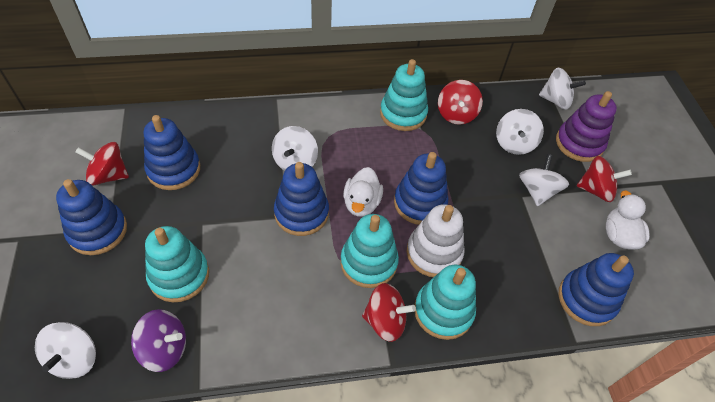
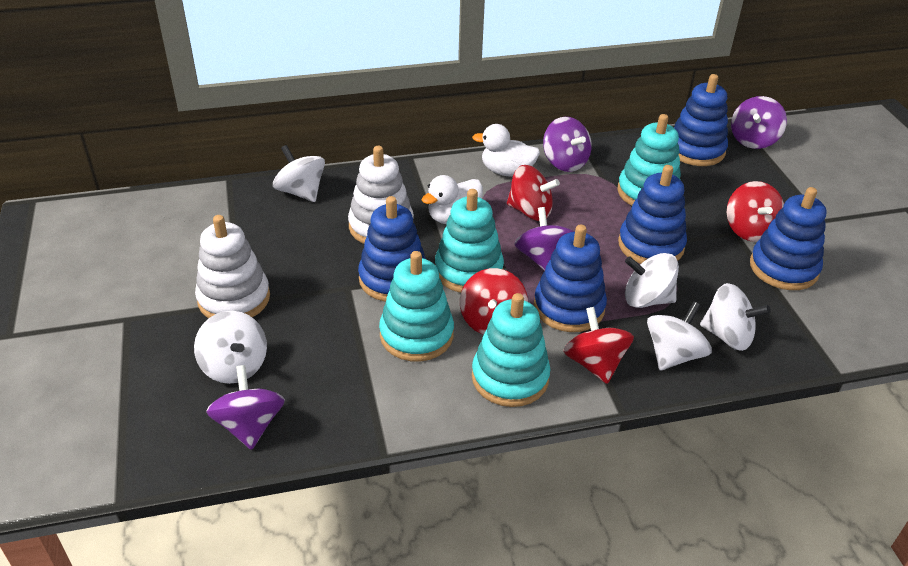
purple spinning top: [131,309,186,372] = 1 -> [206,365,285,450] [514,207,574,271] [543,117,592,172] [731,96,787,149] = 4
purple stacking toy: [556,91,617,162] = 1 -> none = 0
white stacking toy: [407,204,464,277] = 1 -> [195,215,270,318] [348,146,414,244] = 2

